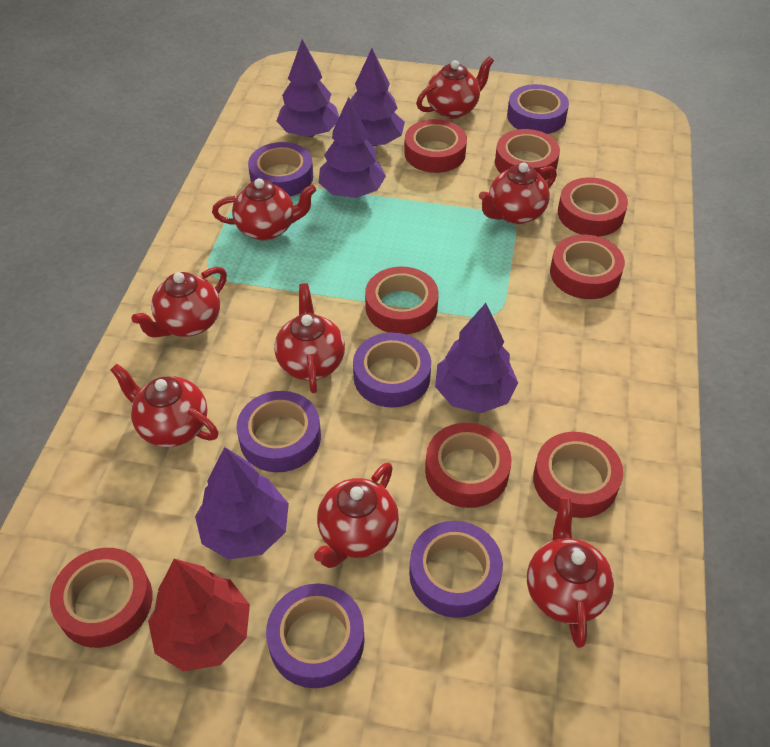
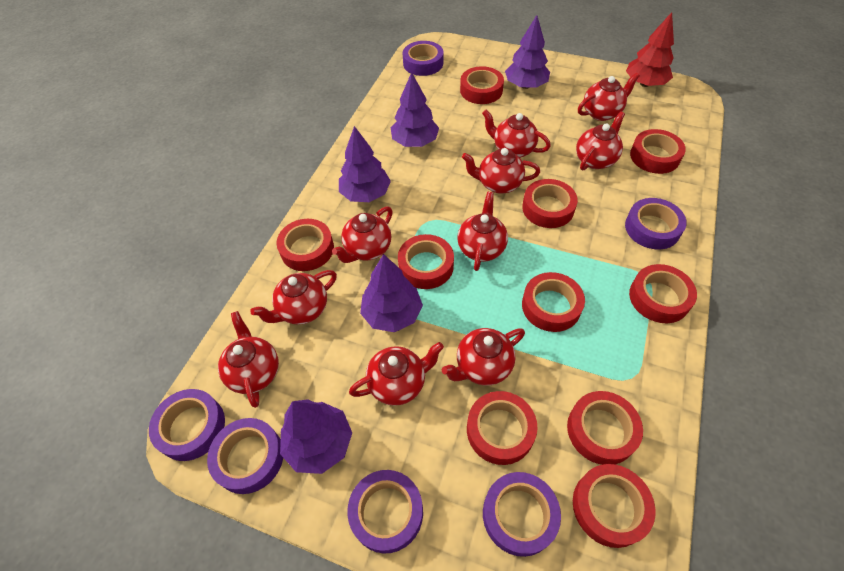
red tape: [50,548,152,648] [365,267,438,334] [404,119,467,173] [425,423,512,508] [495,129,560,180] [533,432,623,518] [550,235,625,299] [558,177,628,236] = 8 -> [276,219,334,271] [398,234,454,289] [460,66,504,104] [467,391,538,465] [522,179,578,228] [522,272,585,332] [567,391,643,465] [573,464,655,548] [629,264,697,323] [630,129,686,174] = 10
red teapot: [111,364,218,447] [132,267,227,338] [212,178,316,241] [274,283,345,393] [314,462,399,568] [416,56,494,119] [479,162,557,224] [527,498,614,648] = 8 -> [218,311,279,408] [250,270,337,325] [332,206,393,263] [349,342,444,406] [442,328,525,385] [457,192,508,271] [462,148,540,194] [482,110,551,158] [576,111,625,170] [578,72,640,121] = 10

